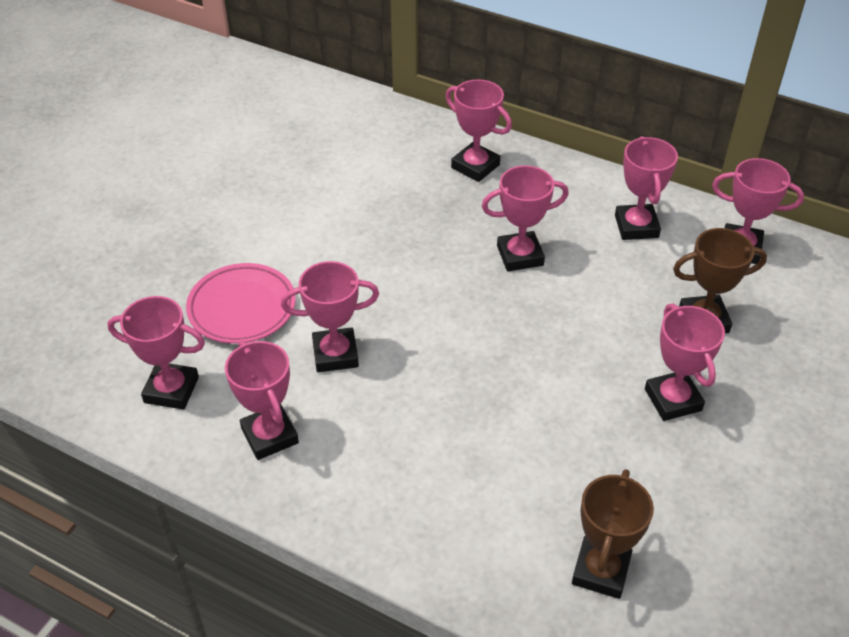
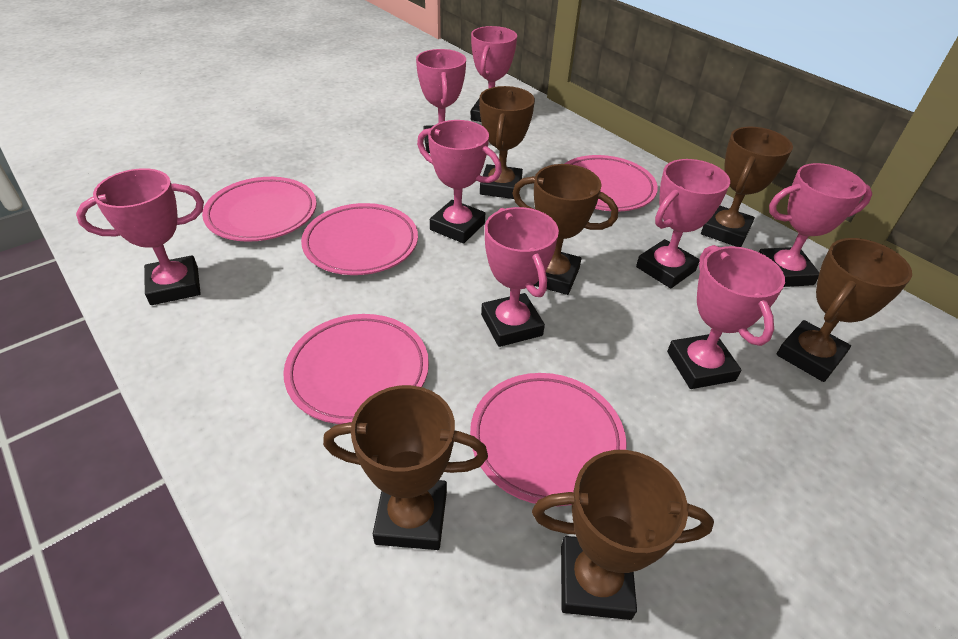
brown trophy: [572,469,654,599] [673,228,767,334] = 2 -> [323,385,488,550] [480,86,535,199] [512,164,618,295] [532,450,714,620] [701,127,793,247] [776,238,912,382] = 6
pink plate: [186,263,296,344] = 1 -> [202,177,317,242] [283,314,429,424] [301,203,418,275] [470,373,627,506] [565,155,658,211] = 5

